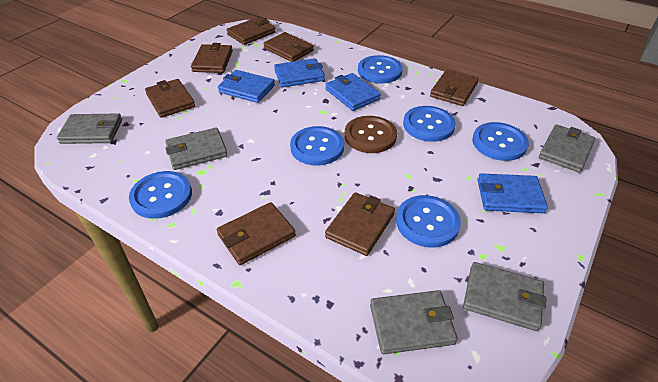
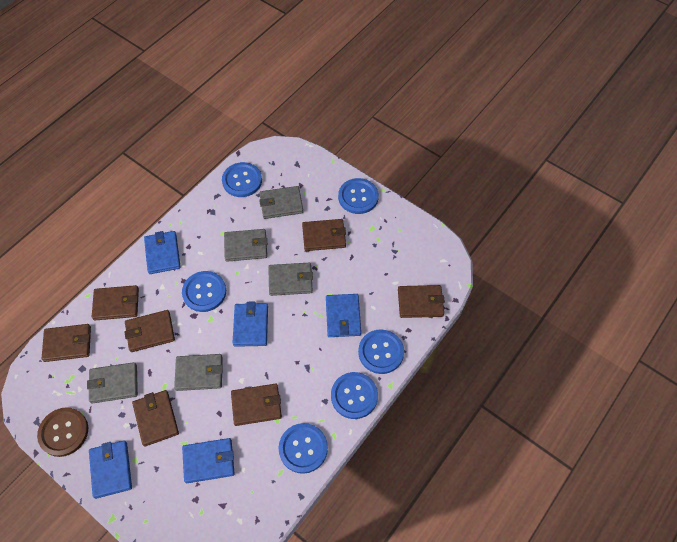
blue wallet: [218,70,275,103] [274,58,325,87] [325,73,381,111] [477,173,548,213] = 4 -> [89,440,132,499] [144,231,181,274] [182,438,235,483] [233,302,268,347] [326,294,361,337] = 5

